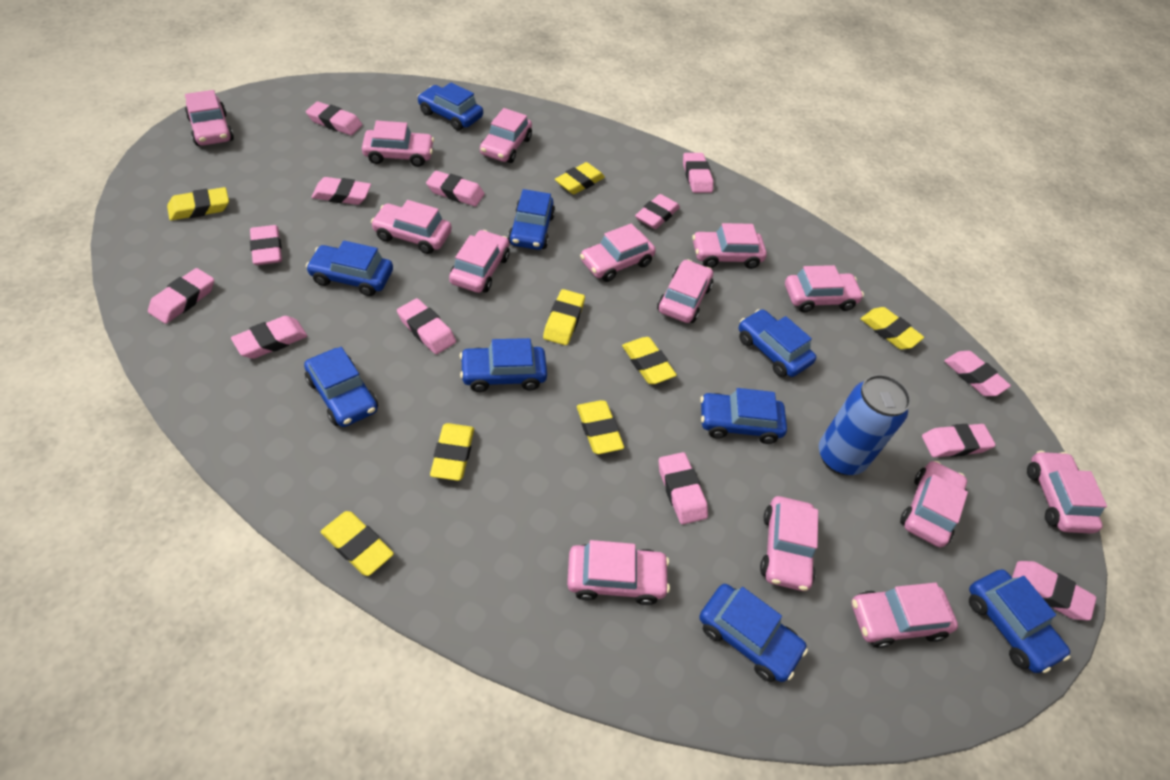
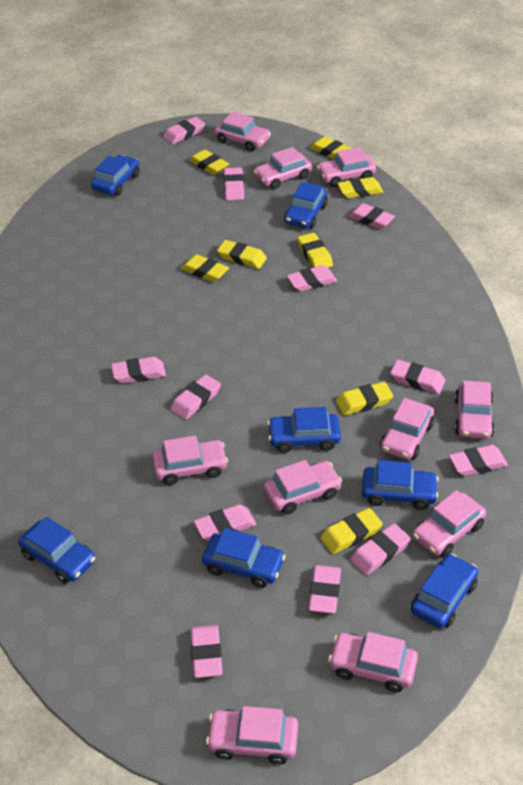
blue can: [819,374,911,475] = 1 -> none = 0
blue car: [304,347,378,427] [306,241,393,296] [417,83,483,131] [460,338,547,392] [508,189,555,250] [699,584,808,682] [700,388,787,444] [739,309,816,377] [969,569,1070,673] = 9 -> [18,517,96,584] [91,155,140,196] [202,528,285,588] [267,407,341,453] [284,182,328,228] [362,460,439,510] [411,554,478,628] = 7
pink car: [185,90,234,146] [362,121,434,167] [371,200,452,254] [449,230,510,293] [480,108,532,163] [567,540,670,605] [580,223,656,282] [657,260,713,323] [692,223,767,269] [760,496,818,591] [785,265,864,312] [851,582,958,648] [900,461,968,547] [1027,451,1107,534] = 14 -> [152,436,228,485] [206,706,298,765] [215,112,271,152] [254,147,312,189] [263,460,342,514] [317,147,376,187] [328,632,418,692] [380,398,434,460] [413,490,486,557] [454,381,495,439] = 10
pink eraser: [148,268,214,324] [231,316,307,359] [250,225,282,265] [306,101,362,135] [311,177,371,205] [397,298,456,354] [426,171,485,206] [635,194,680,229] [659,452,708,524] [683,153,713,193] [922,424,996,457] [944,351,1011,396] [1012,561,1096,620] = 13 -> [111,357,166,384] [163,117,205,144] [171,374,221,420] [190,625,222,678] [194,504,256,541] [223,167,244,201] [287,265,337,292] [308,565,341,614] [348,203,395,229] [350,523,411,575] [390,360,446,394] [449,445,508,476] = 12

